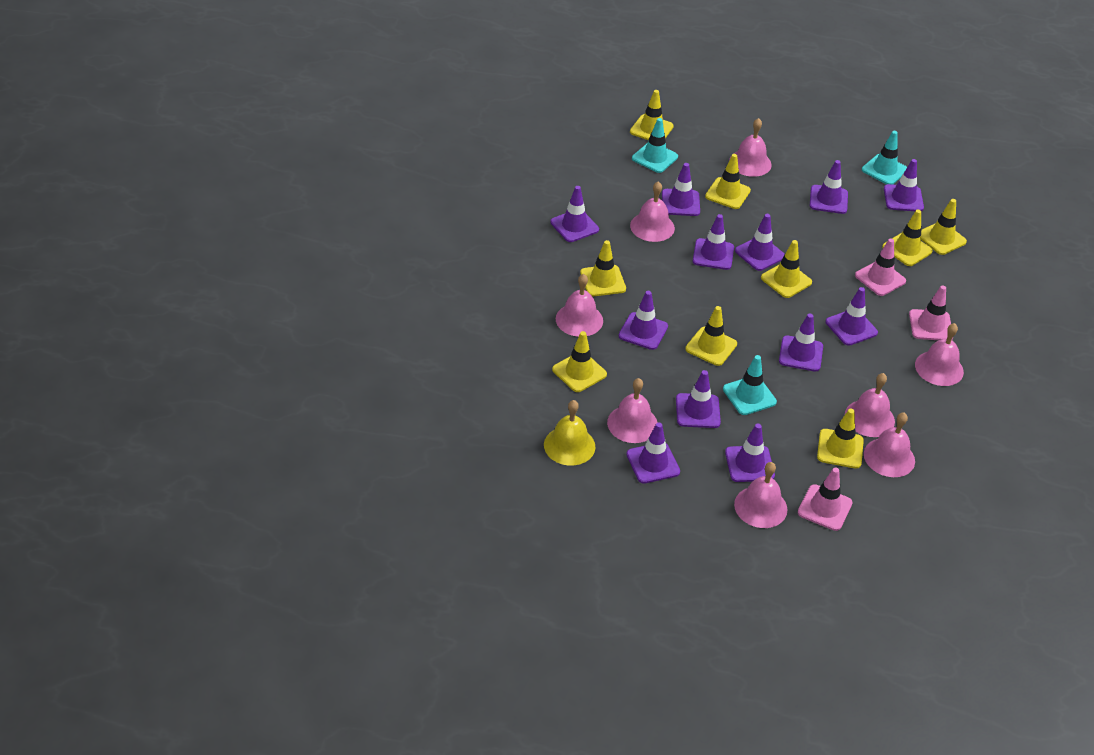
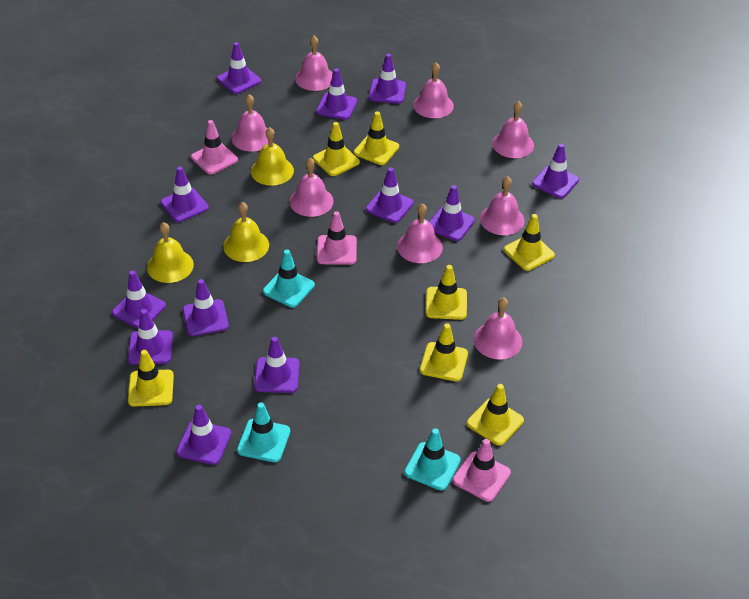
yellow bell: [544,400,596,466] = 1 -> [147,222,194,283] [223,202,269,262] [251,127,294,186] = 3
yellow traffic cone: [552,331,607,392] [580,240,626,296] [630,90,674,140] [685,306,737,366] [705,154,751,209] [761,240,812,298] [817,409,864,469] [882,209,933,266] [921,199,967,255] = 9 -> [128,350,174,407] [313,122,360,176] [354,111,399,165] [420,323,468,381] [426,265,467,320] [467,384,524,446] [504,214,555,271] = 7

